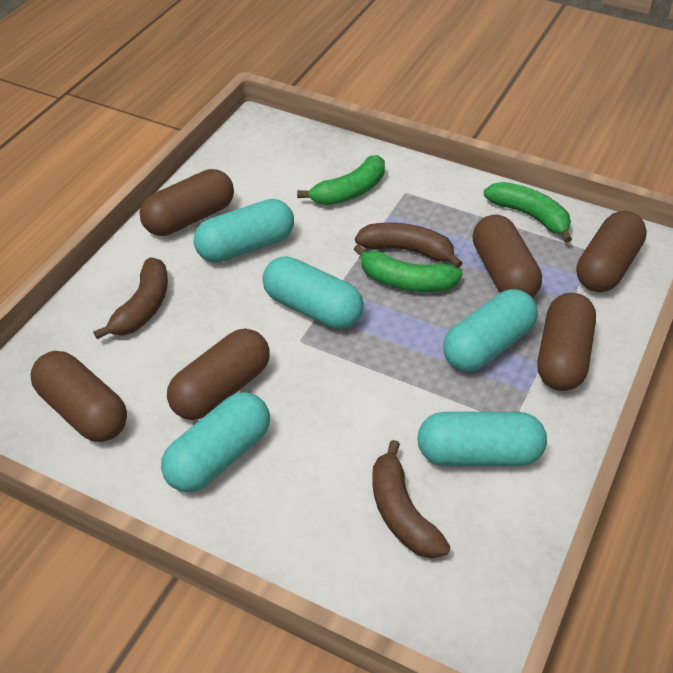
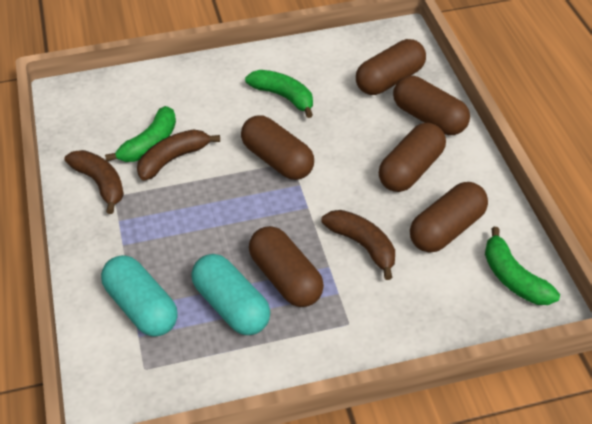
turquoise capsule: [161,392,270,492] [194,199,294,263] [262,256,364,329] [417,412,547,466] [443,289,538,372] = 5 -> [101,255,178,337] [191,254,270,335] = 2

